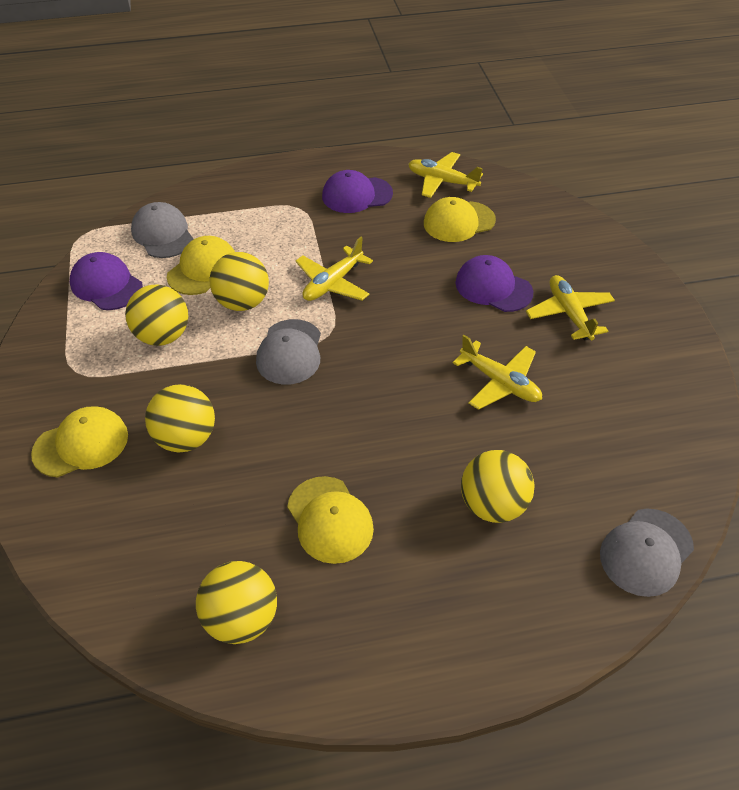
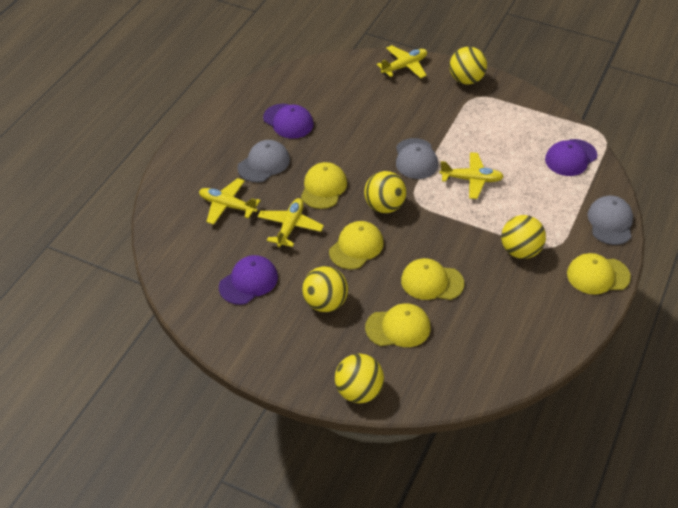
yellow cap: [31,406,128,478] [167,236,235,295] [287,476,374,564] [424,197,496,242] = 4 -> [301,162,347,209] [329,221,384,269] [365,303,431,347] [401,258,464,300] [567,253,631,295] = 5

